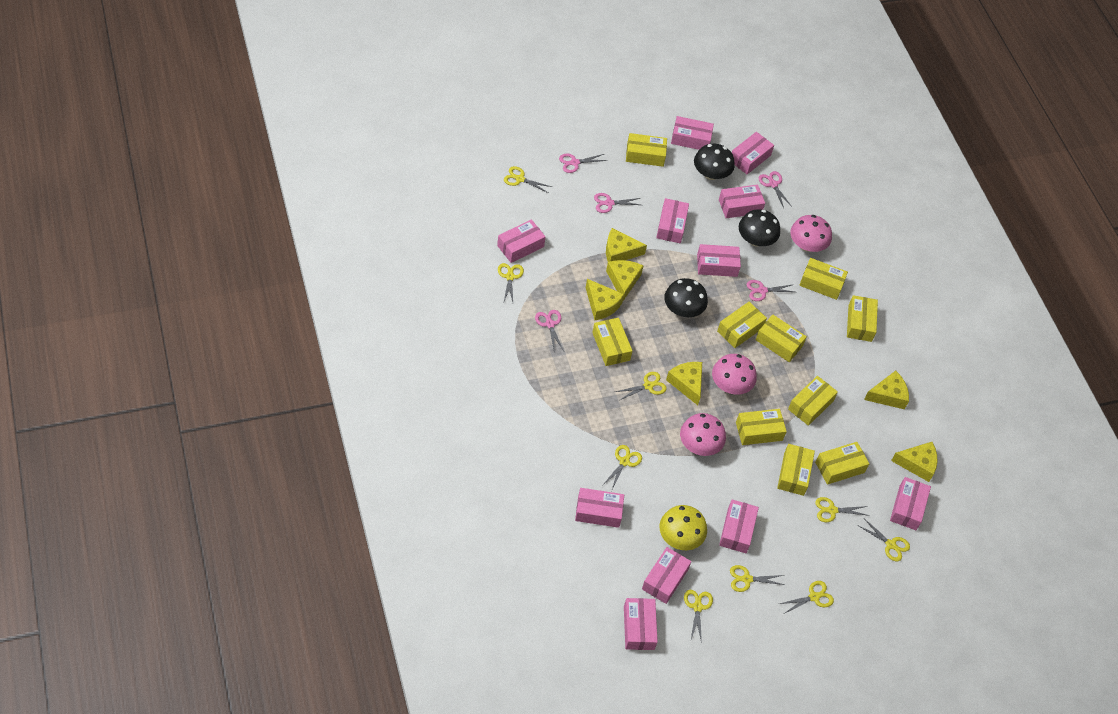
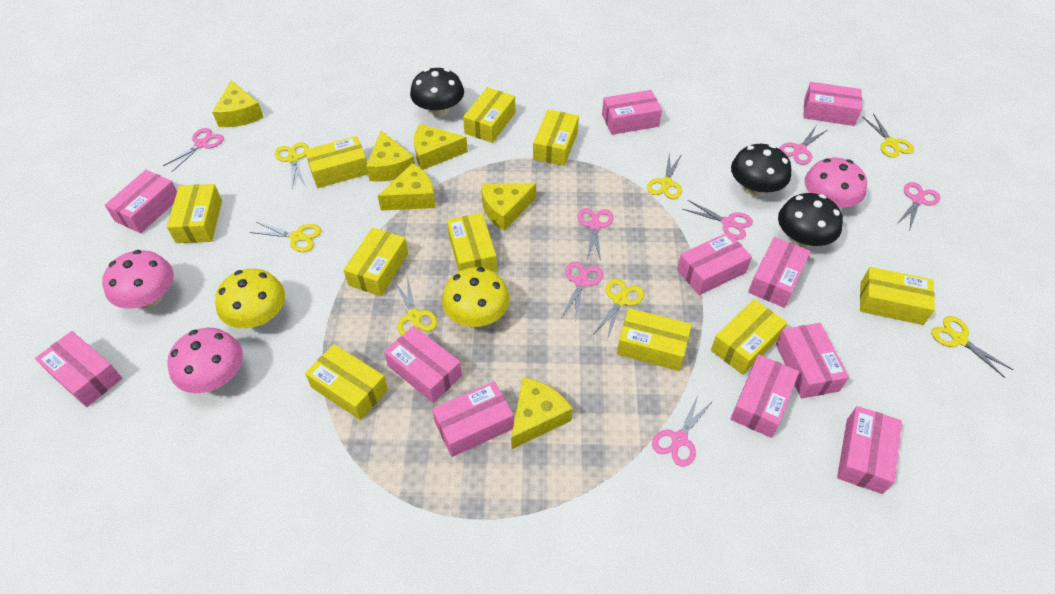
pink scissors: [535,310,564,351] [559,154,607,173] [594,193,640,213] [746,280,794,301] [759,171,792,208] = 5 -> [163,128,224,172] [561,261,603,323] [578,208,613,261] [652,393,713,467] [682,200,753,240] [779,126,827,165] [896,182,940,229] = 7
yellow mushroom: [659,505,707,550] = 1 -> [215,269,285,328] [442,267,510,327] = 2
yellow scissors: [498,263,524,304] [504,166,552,193] [603,445,642,489] [615,372,667,400] [684,590,713,643] [730,565,785,592] [780,581,834,613] [815,497,869,522] [859,519,910,561] = 9 -> [250,222,321,252] [275,142,309,188] [394,276,437,335] [594,279,644,340] [647,153,682,199] [862,113,914,158] [931,316,1013,378] = 7

